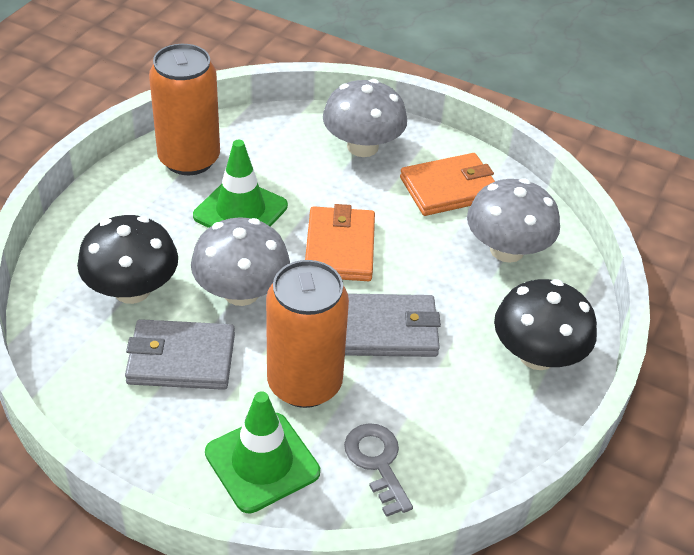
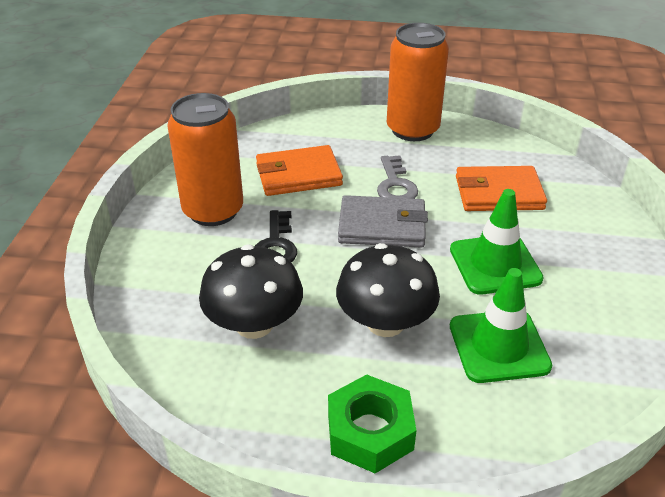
black key: none = 0 -> [255,210,297,263] = 1
green nut: none = 0 -> [328,374,417,473] = 1
grey mushroom: [191,217,290,306] [323,79,407,157] [467,178,560,263] = 3 -> none = 0
grey wallet: [125,319,235,390] [345,293,441,357] = 2 -> [338,195,428,248] = 1

